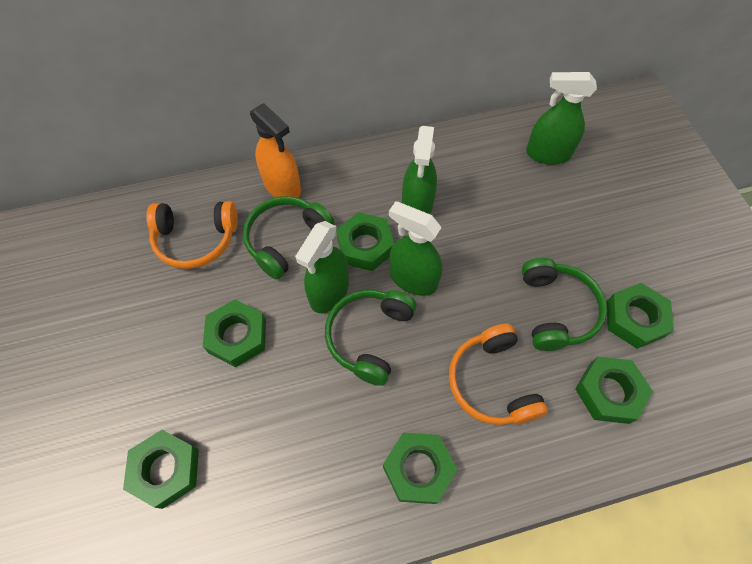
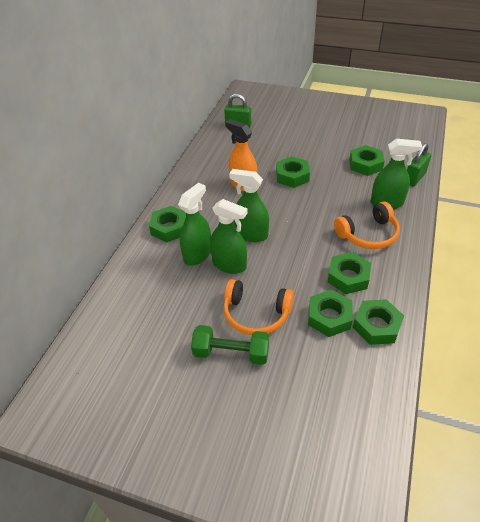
green dumbbell: none = 0 -> [191,325,269,365] = 1
green headphones: [243,196,334,279] [325,290,417,386] [522,258,607,351] = 3 -> none = 0
green padlock: none = 0 -> [224,94,251,128] [407,143,431,187] = 2

